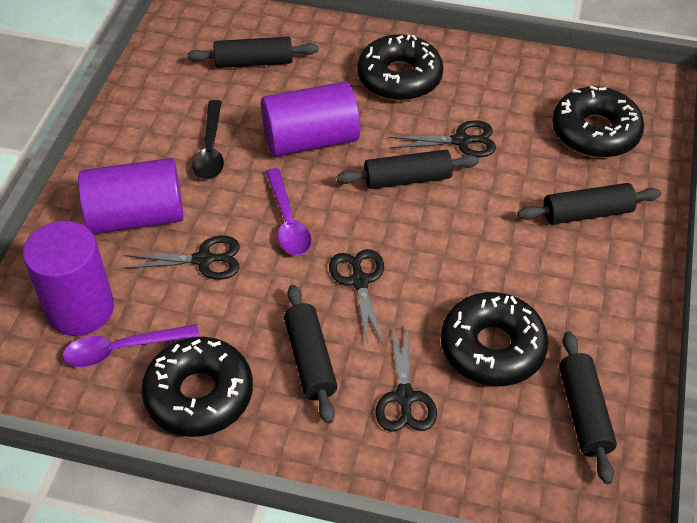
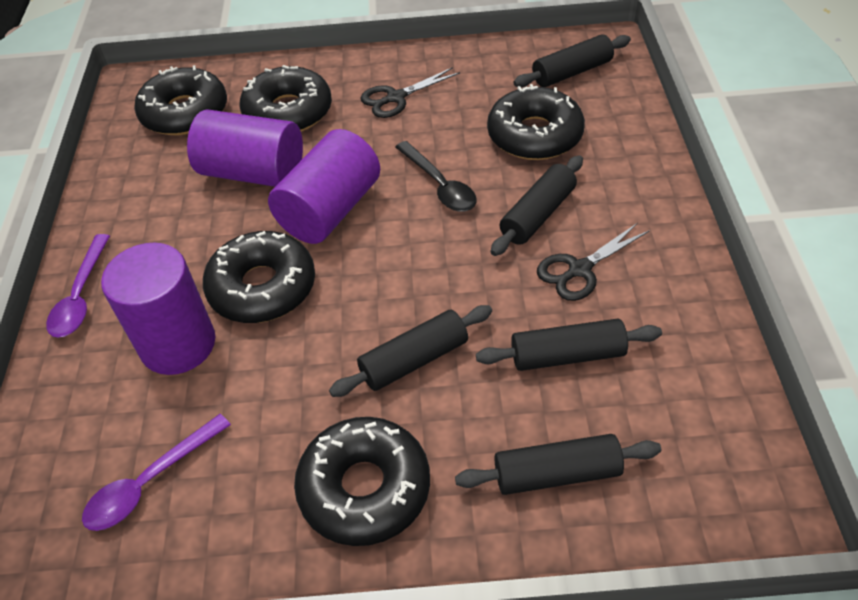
black donut: [141,337,253,437] [357,34,443,101] [441,292,549,386] [552,86,644,158] = 4 -> [134,65,227,135] [203,231,315,323] [240,65,332,132] [294,417,430,546] [487,84,585,160] = 5
black scissors: [123,236,240,280] [329,249,384,346] [375,325,437,432] [389,120,496,157] = 4 -> [361,67,460,118] [537,223,650,301] = 2

